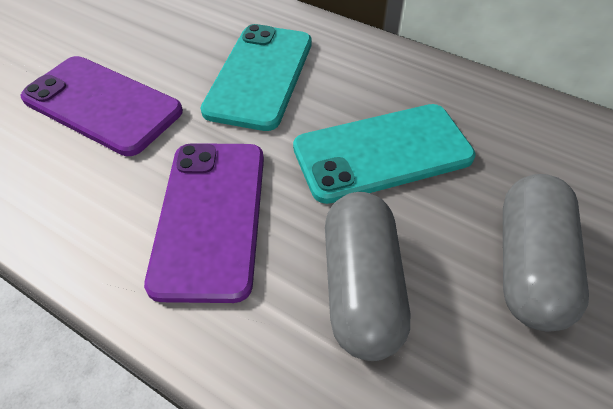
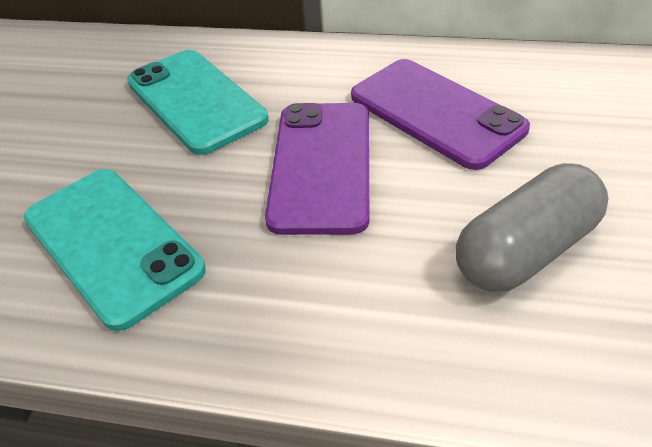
grey capsule: [325,192,410,361] [503,174,589,332] = 2 -> [456,163,608,292] = 1

